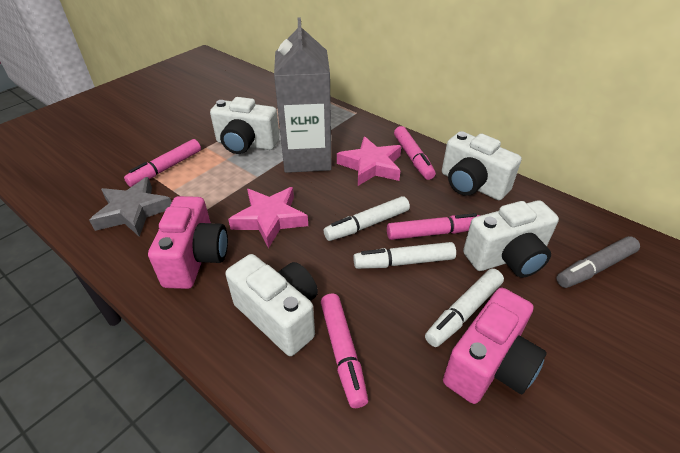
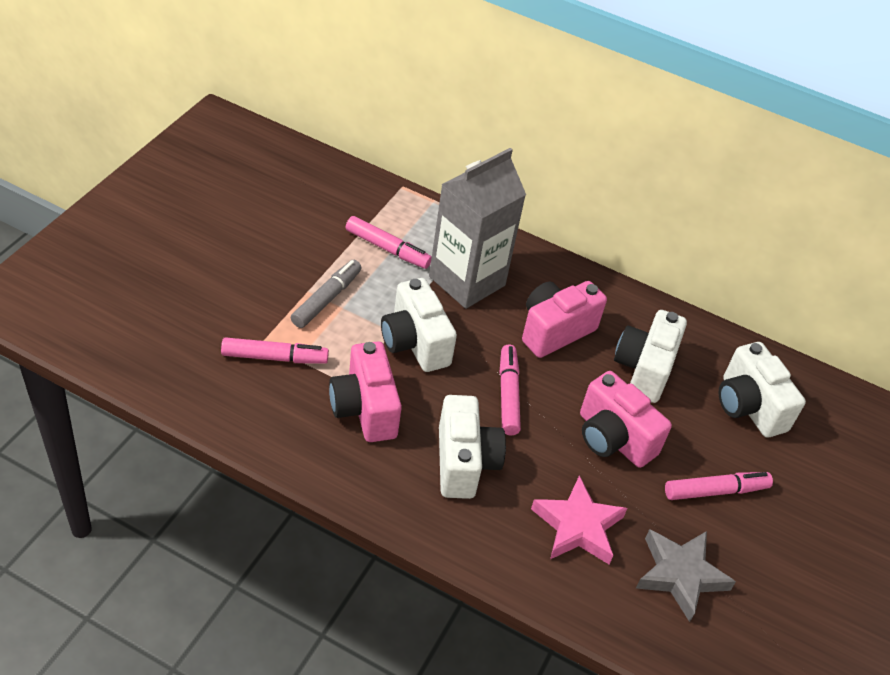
pink camera: [148,196,228,289] [443,288,547,404] = 2 -> [329,341,402,442] [522,281,607,358] [580,371,672,468] = 3
pink star: [228,187,308,248] [337,136,401,186] = 2 -> [531,476,627,564] = 1
white marker: [323,196,410,241] [353,242,456,269] [425,269,504,347] = 3 -> none = 0

